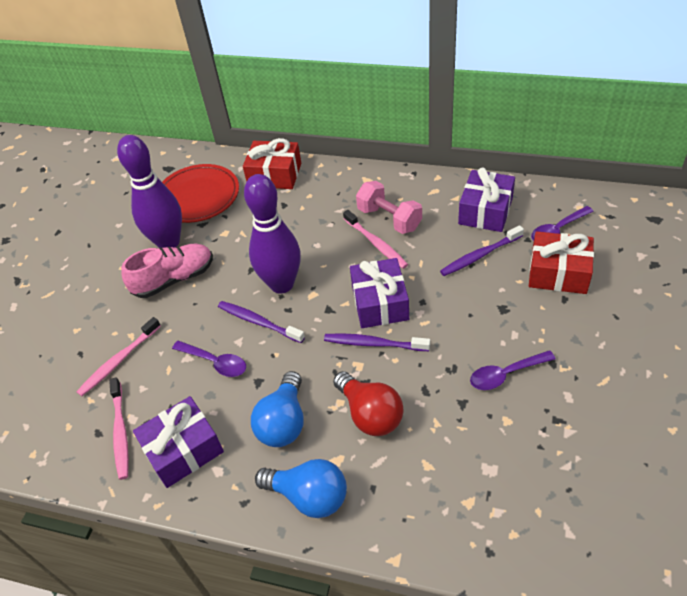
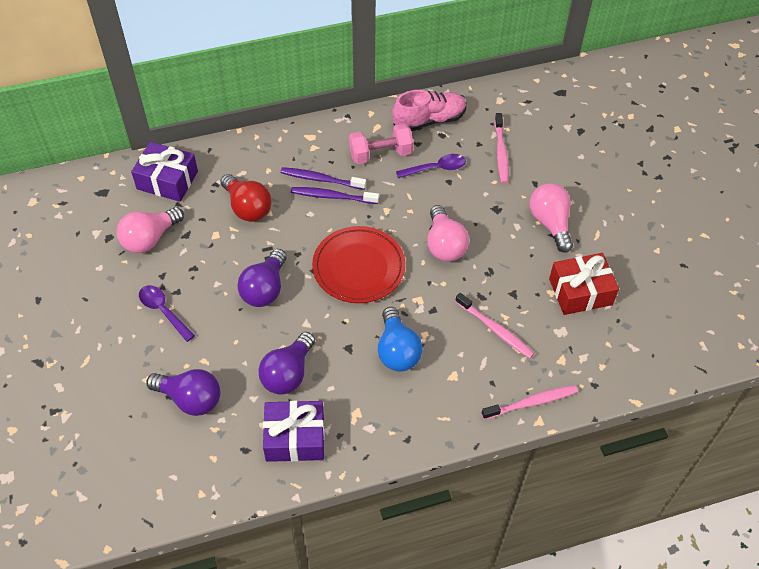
blue light bulb: [251,371,304,447] [255,459,347,518] = 2 -> [378,307,423,371] = 1
pink light bulb: none = 0 -> [117,207,184,253] [427,205,469,262] [530,183,573,253] = 3
purple bowling pin: [117,135,182,248] [244,174,301,294] = 2 -> none = 0
purple gift: [133,396,224,488] [350,258,409,328] [458,168,515,232] = 3 -> [131,142,198,202] [263,401,325,462] = 2
purple light bulb: none = 0 -> [146,369,220,416] [237,249,287,307] [258,332,315,395] = 3
purple spoon: [172,341,246,377] [470,350,556,390] [531,206,594,241] = 3 -> [139,285,195,342] [396,154,466,178] = 2
purple toothbrush: [218,301,305,343] [324,333,430,351] [440,225,524,276] = 3 -> [280,167,366,190] [291,187,379,204] = 2
red gift: [243,138,301,189] [529,231,594,294] = 2 -> [549,253,619,315] = 1

